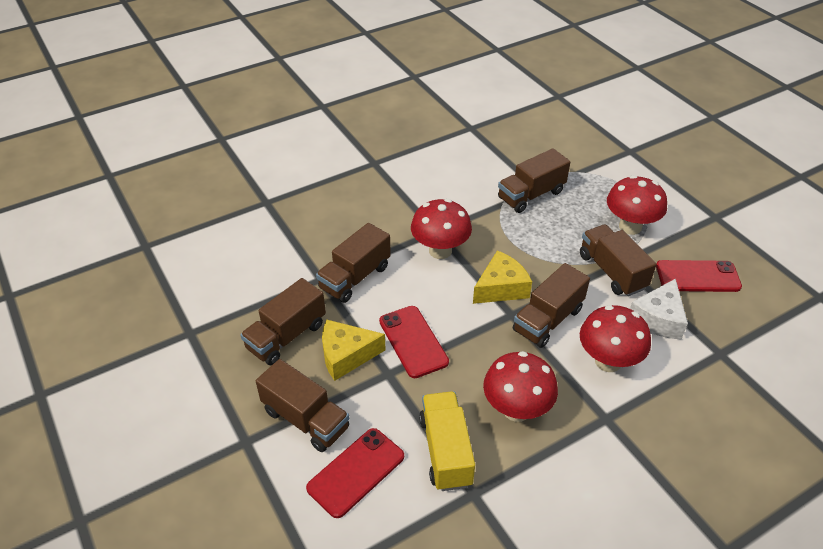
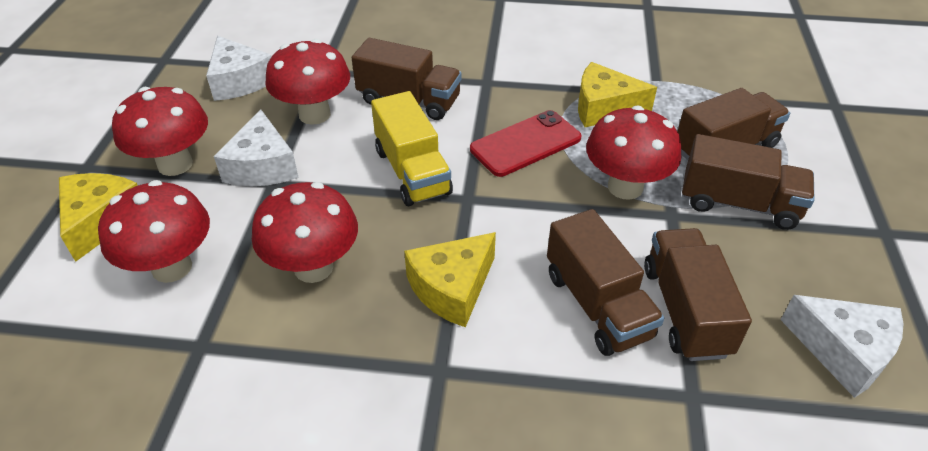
brown truck: [240,278,326,365] [256,359,349,452] [316,223,391,303] [498,148,570,213] [513,263,590,348] [580,224,656,296] = 6 -> [352,38,462,120] [547,209,664,356] [644,228,752,361] [677,88,790,160] [682,134,814,230] = 5
red mushroom: [411,199,472,259] [483,351,558,422] [580,305,651,372] [607,175,667,235] = 4 -> [98,180,210,283] [112,87,208,176] [252,182,358,283] [265,39,350,125] [586,105,681,200] = 5
red phone: [306,428,404,518] [379,306,449,378] [656,260,742,292] = 3 -> [470,110,581,177] = 1
white cheese: [630,278,688,340] = 1 -> [206,36,272,101] [214,109,299,186] [781,295,904,398] = 3
yellow cheese: [322,320,386,381] [473,250,532,304] = 2 -> [59,173,138,262] [404,232,496,327] [578,62,657,127] = 3

